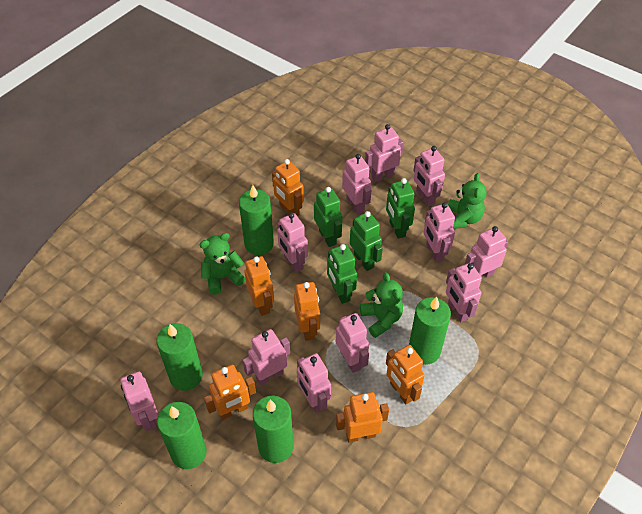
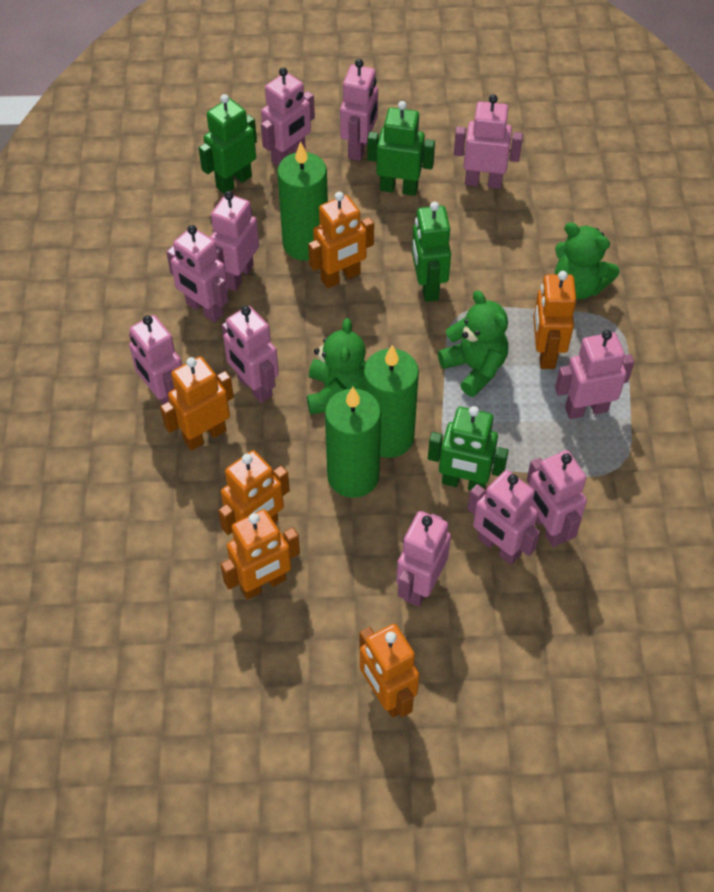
green candle: [156,323,203,391] [157,402,207,469] [239,185,274,255] [253,396,294,463] [409,297,451,365] = 5 -> [277,141,328,261] [325,387,381,498] [364,345,419,458] = 3

